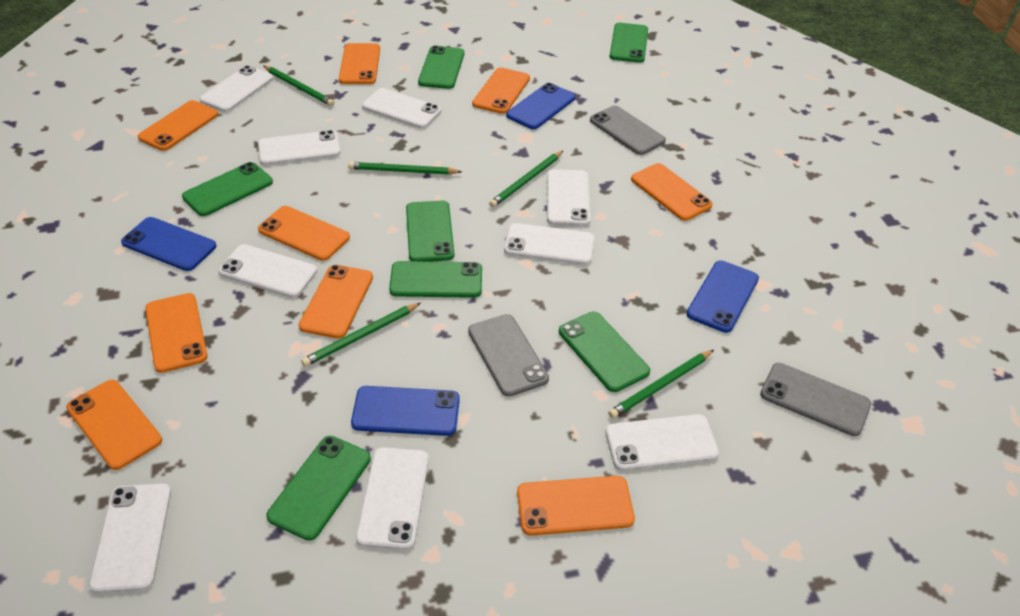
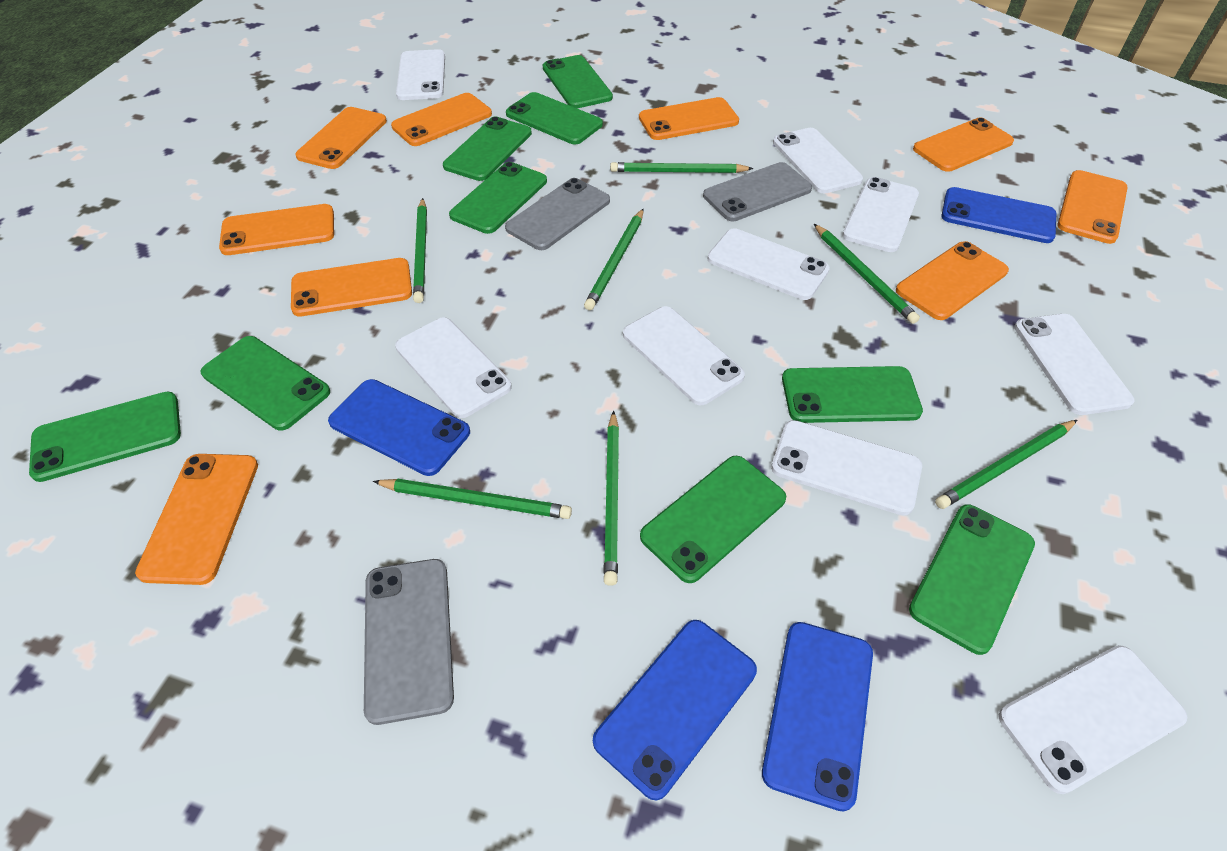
green pencil: [263,65,334,106] [301,303,421,366] [348,162,462,175] [489,151,563,207] [608,350,714,418] = 5 -> [373,479,572,519] [413,198,427,303] [584,209,643,310] [603,411,619,586] [610,162,754,173] [814,224,920,324] [935,420,1077,509] = 7
green phone: [182,162,273,216] [266,436,371,541] [389,261,482,298] [406,201,454,261] [418,46,464,89] [559,312,650,392] [610,23,648,63] = 7 -> [29,392,181,482] [201,336,330,431] [443,117,532,181] [449,162,547,234] [506,92,603,144] [543,55,613,108] [640,456,786,583] [782,366,923,423] [909,504,1035,655] = 9

